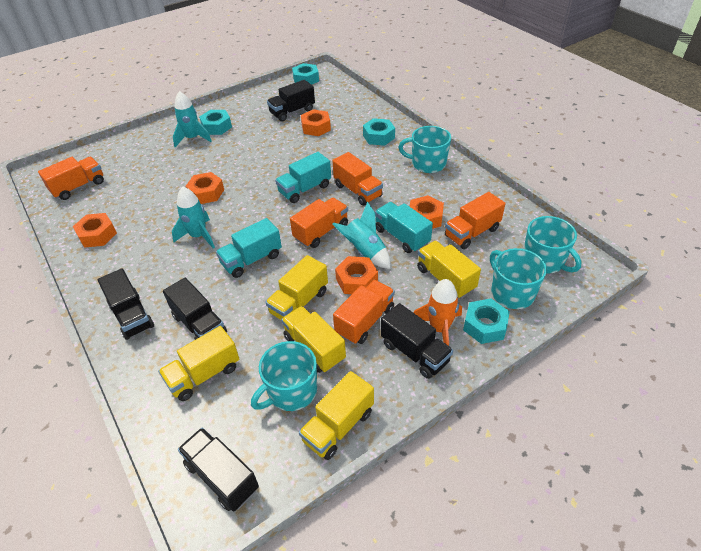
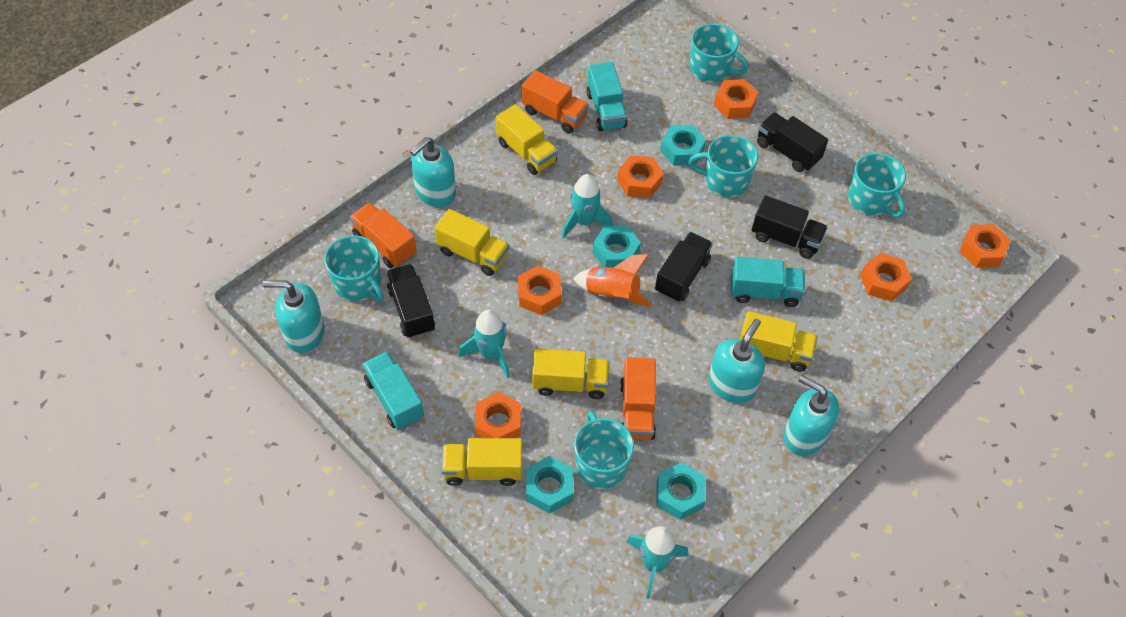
black truck: [98,269,154,340] [163,278,227,340] [178,428,259,512] [267,80,315,122] [381,303,453,379] = 5 -> [386,264,435,338] [655,232,713,302] [752,195,828,259] [757,112,828,172] = 4
orange nut: [73,213,117,248] [185,172,224,204] [301,109,331,136] [335,256,378,294] [409,195,444,229] = 5 -> [475,392,521,438] [518,265,562,315] [617,155,664,198] [714,79,759,119] [860,253,912,302] [959,224,1011,268] = 6
orange truck: [38,157,104,200] [290,198,348,248] [332,152,383,206] [333,280,395,344] [445,192,506,249] = 5 -> [350,203,417,268] [522,70,589,134] [620,357,656,440] = 3
turquoise mug: [251,341,317,411] [398,126,451,173] [490,248,547,309] [524,216,582,274] = 4 -> [324,235,384,301] [574,411,634,489] [688,135,758,197] [690,24,748,82] [848,153,906,217] = 5
turquoise soap dispenser: none = 0 -> [263,280,325,353] [410,137,456,207] [708,319,765,403] [784,375,839,455] = 4

